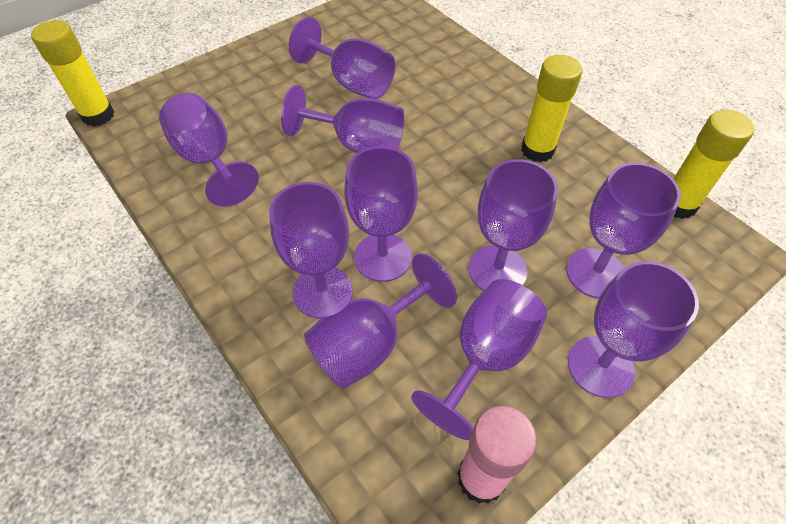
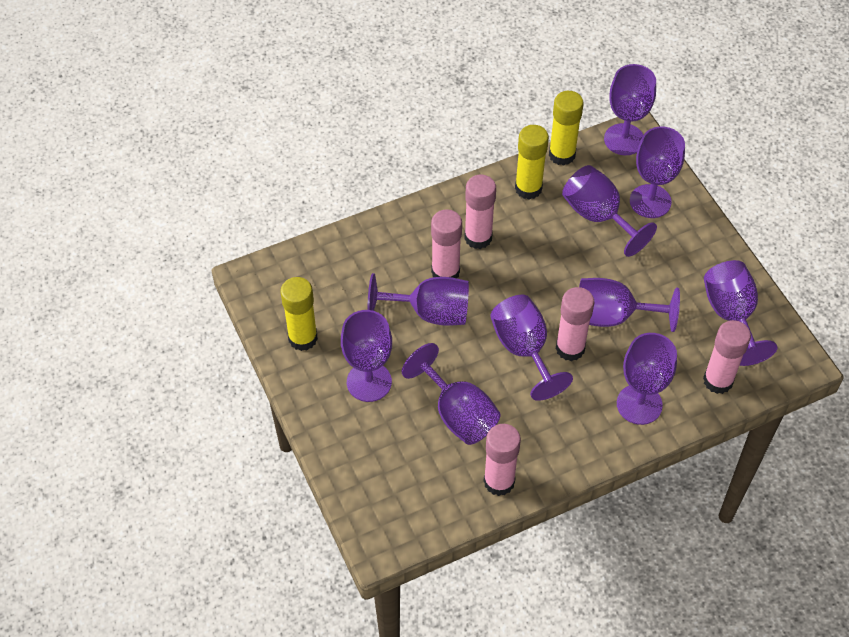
pink glue stick: [457,406,537,504] = 1 -> [431,209,462,278] [464,175,496,249] [484,424,521,496] [556,287,594,361] [703,320,751,394] = 5

